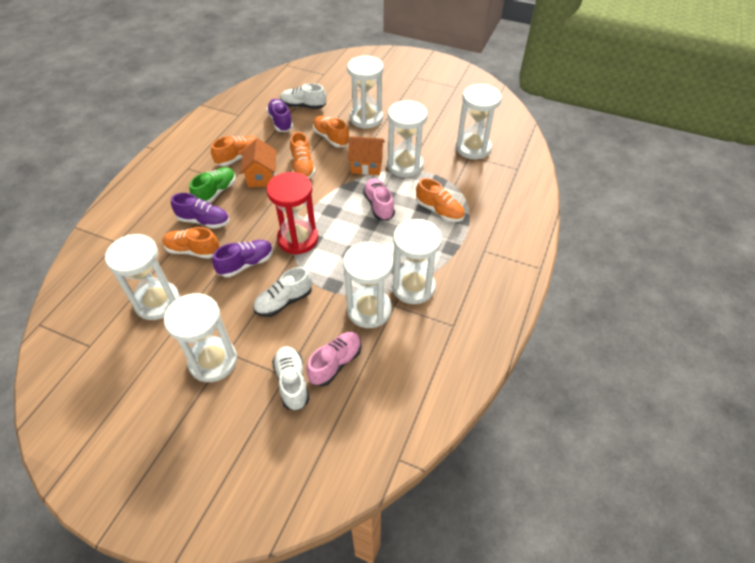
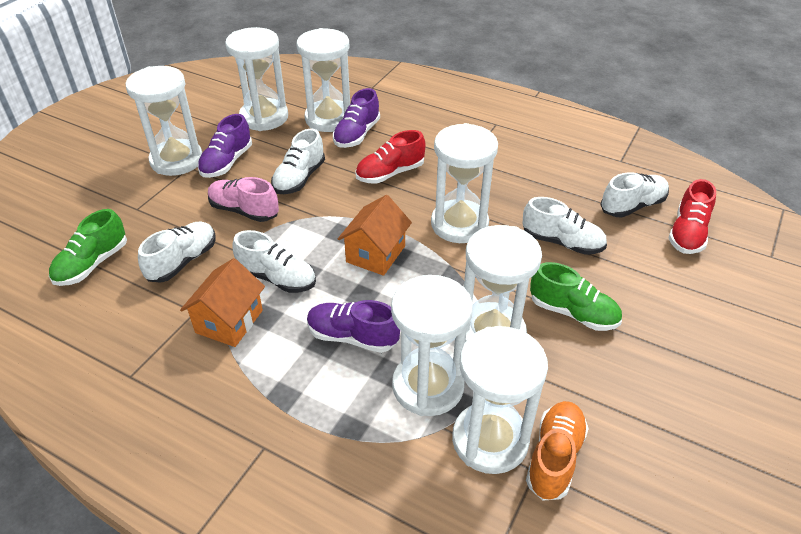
green shoe: [189,167,236,203] = 1 -> [49,209,127,286] [530,262,622,331] = 2
orange shoe: [162,227,220,259] [211,136,257,166] [290,132,316,179] [313,116,349,147] [416,178,465,222] = 5 -> [526,401,589,501] = 1
pink shoe: [306,332,361,386] [363,178,395,221] = 2 -> [208,177,279,222] = 1
red hourglass: [267,172,318,255] = 1 -> none = 0
red shoe: none = 0 -> [355,130,426,184] [669,179,716,254] = 2
white shoe: [253,267,312,317] [272,346,309,411] [280,83,326,109] = 3 -> [138,221,215,283] [232,230,316,293] [271,129,325,194] [522,197,607,255] [600,172,669,218] = 5

